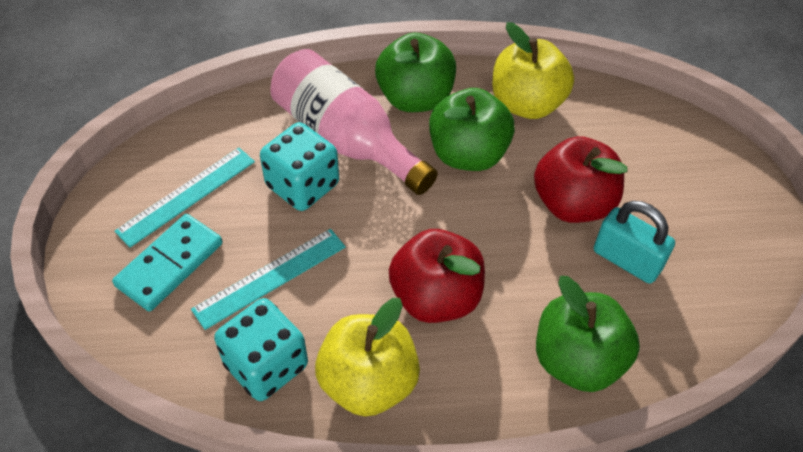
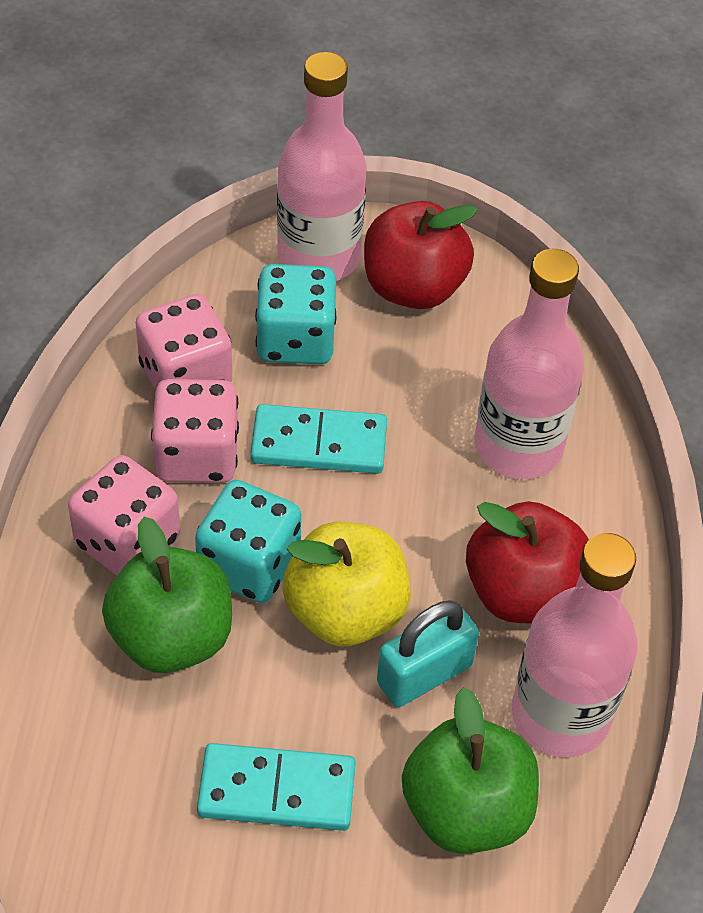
green apple: [375,32,456,112] [429,88,515,171] [536,276,640,392] = 3 -> [102,517,232,673] [402,687,539,854] = 2
pink bottle: [270,49,438,195] = 1 -> [277,52,367,281] [475,249,584,479] [512,533,638,757] = 3
pink dice: none = 0 -> [68,455,180,575] [135,294,232,391] [151,379,239,483] = 3
turquoise domino: [112,214,223,312] = 1 -> [197,743,356,831] [250,404,387,474] = 2
turquoise ruler: [114,148,255,248] [191,229,346,330] = 2 -> none = 0
yellow apple: [315,298,420,417] [492,22,574,119] = 2 -> [283,522,411,646] = 1

